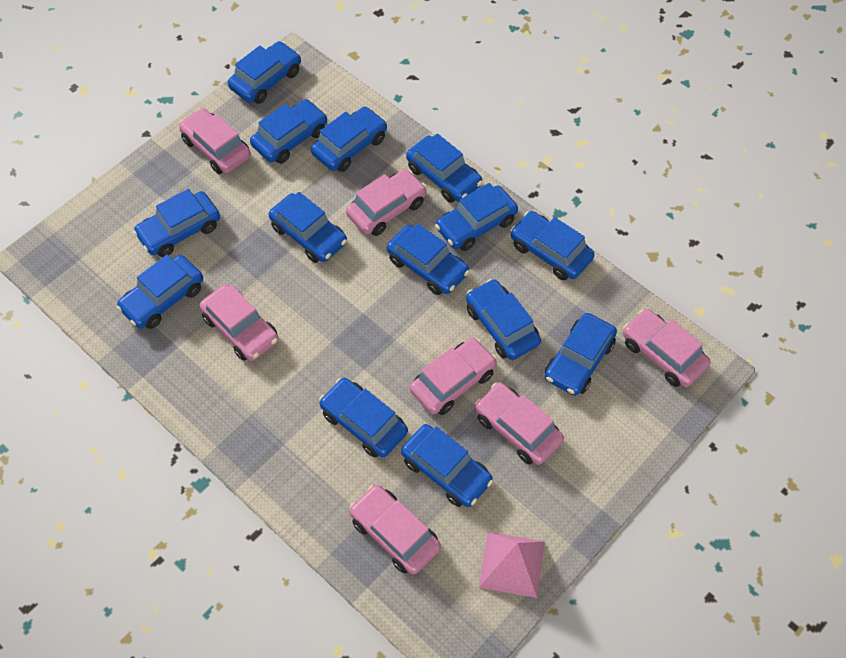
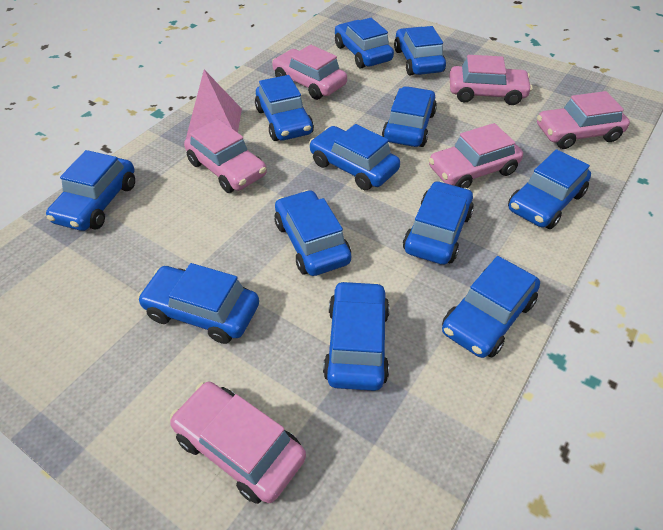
blue car: [116,255,203,329] [133,189,220,257] [228,41,301,104] [250,99,327,164] [269,192,347,263] [311,107,387,172] [319,378,408,457] [387,224,470,295] [401,424,493,507] [406,134,483,203] [435,183,518,251] [466,279,541,360] [510,211,595,280] [545,313,617,396] = 14 -> [46,150,135,231] [137,263,259,344] [255,75,314,141] [274,190,351,276] [309,124,400,190] [323,280,390,391] [335,18,394,69] [382,86,437,147] [394,26,446,76] [403,181,474,265] [442,256,540,358] [508,149,591,229] = 12
pink car: [179,108,251,174] [199,284,279,361] [346,169,427,236] [349,485,441,575] [410,338,497,415] [475,383,564,465] [623,309,711,387] = 7 -> [170,381,306,504] [184,119,267,193] [272,45,347,100] [429,123,523,188] [449,55,532,105] [537,91,630,149] = 6

